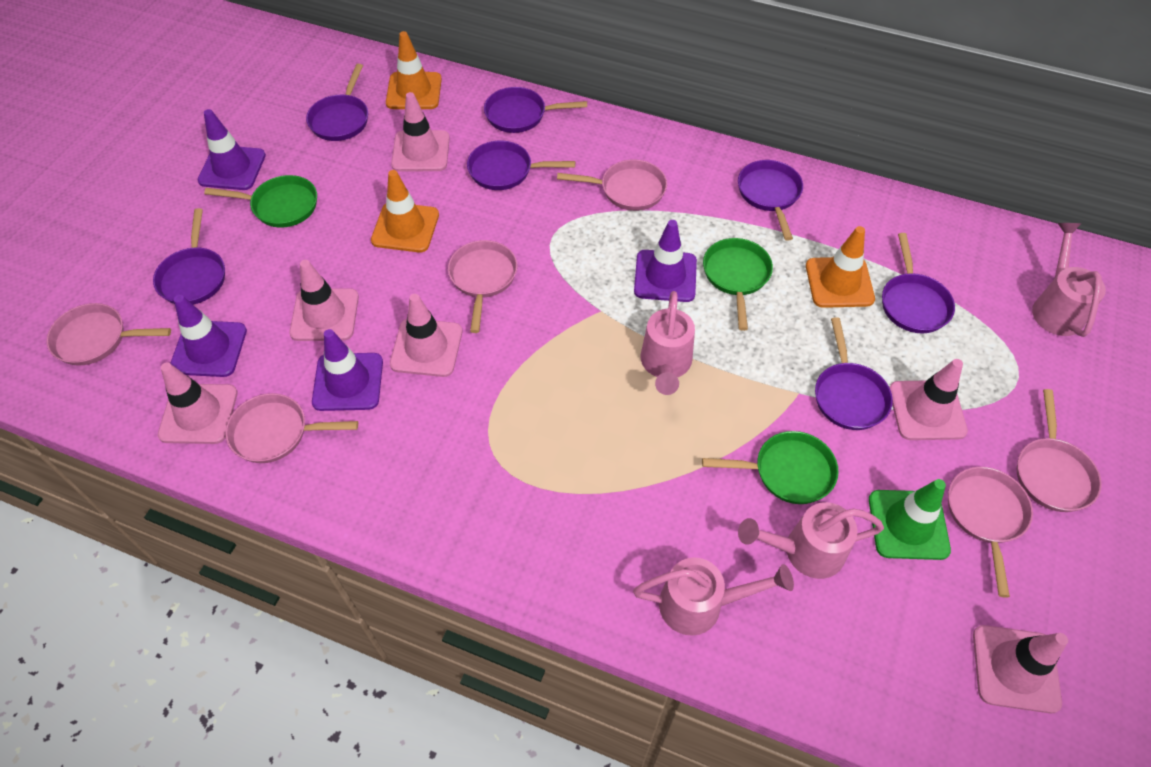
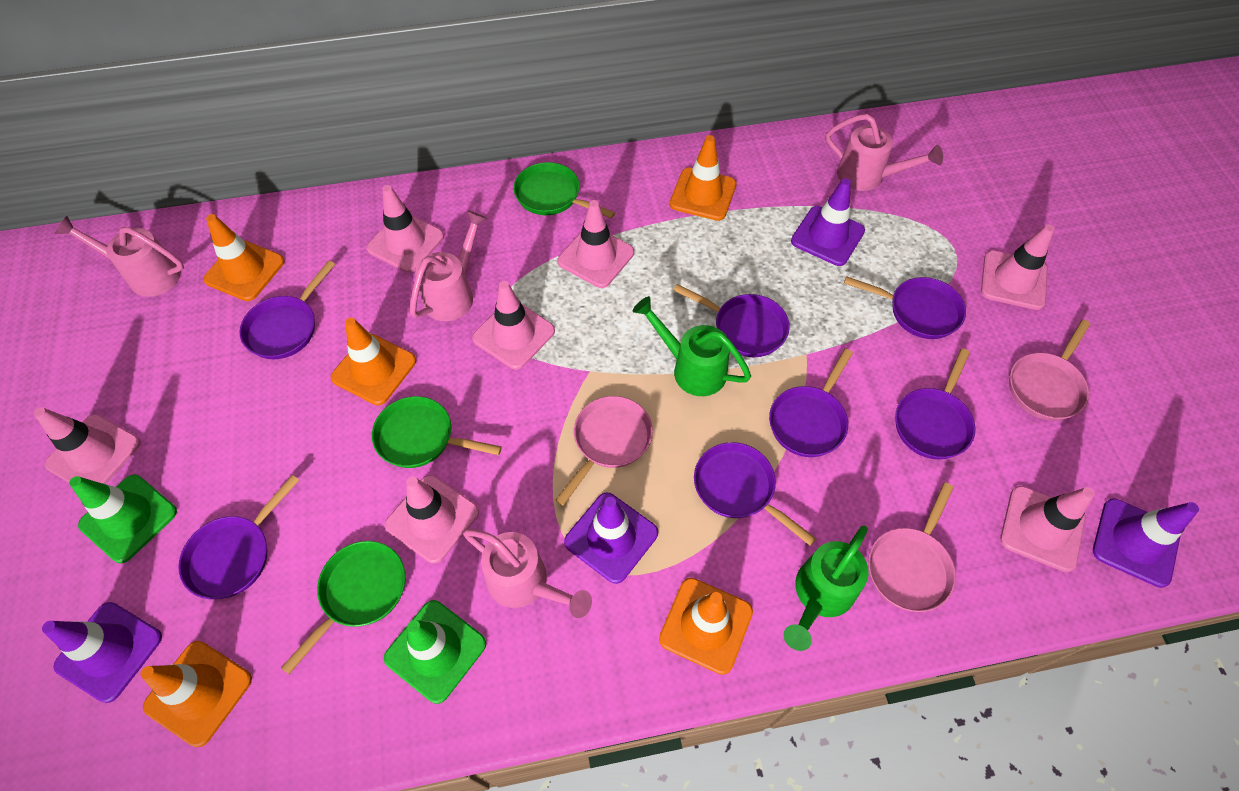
green traffic cone: [869,479,951,560] = 1 -> [69,475,177,563] [384,600,486,704] = 2
green watering can: none = 0 -> [633,296,751,396] [784,526,869,651] = 2
orange traffic cone: [371,170,439,252] [386,31,442,109] [806,226,875,308] = 3 -> [140,641,252,747] [203,214,285,301] [331,318,416,405] [659,578,753,675] [670,135,737,221] = 5
pink pan: [46,303,171,366] [225,393,358,463] [448,240,517,333] [557,160,667,211] [948,467,1033,598] [1017,389,1102,512] = 6 -> [555,396,653,506] [868,482,956,612] [1009,319,1090,421] = 3
pink traffic cone: [158,363,238,444] [289,260,359,341] [390,294,462,377] [391,92,450,172] [890,359,968,440] [973,625,1068,713] = 6 -> [34,407,141,484] [366,185,444,273] [384,475,479,564] [472,281,555,370] [558,200,634,288] [981,224,1055,310] [1000,486,1095,572] = 7

